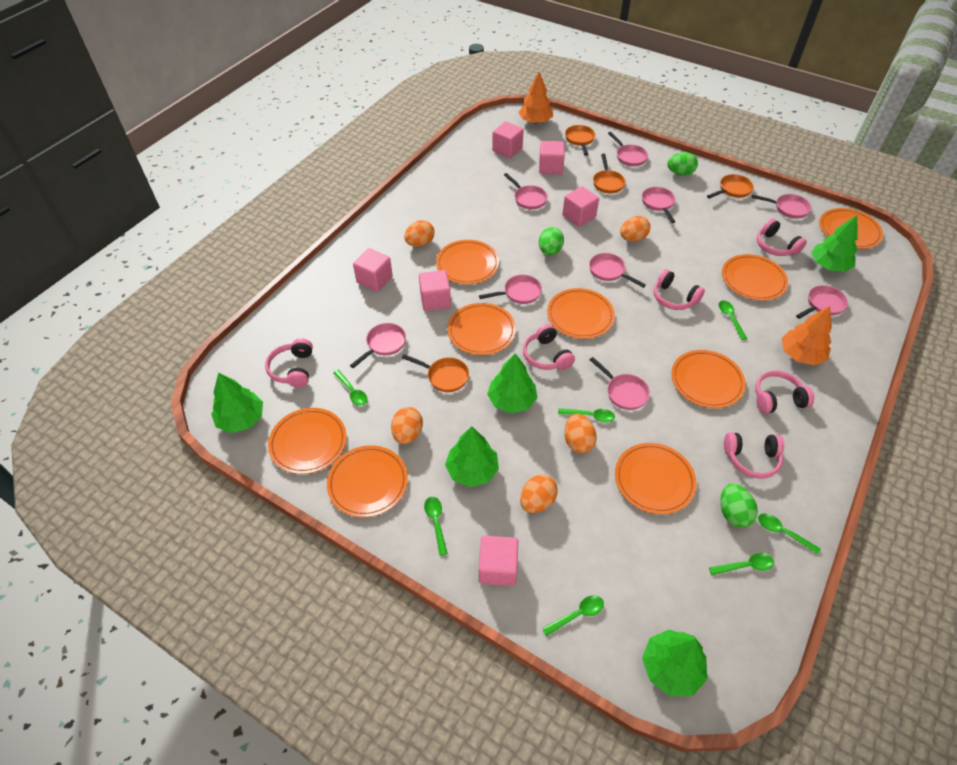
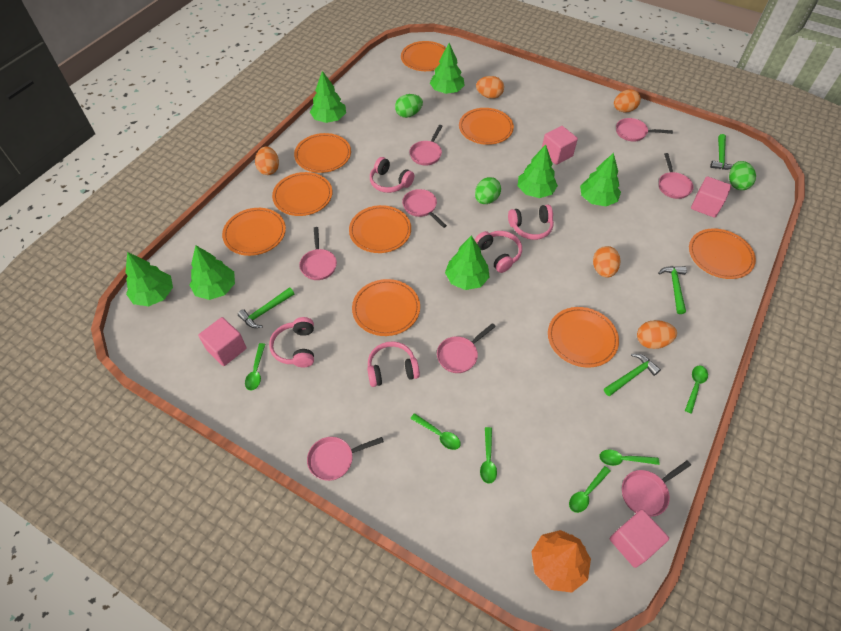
green hammer: none = 0 -> [238,287,294,328] [604,354,661,396] [658,266,687,314] [710,134,734,170] = 4
green spoon: [333,370,367,406] [424,497,448,556] [542,595,604,636] [558,408,615,422] [709,553,774,575] [719,301,747,340] [758,513,821,555] = 7 -> [245,343,265,391] [410,413,461,450] [480,427,497,484] [569,466,611,513] [599,450,659,466] [685,366,708,413] = 6
green tree: [211,373,263,433] [445,426,499,487] [487,353,537,413] [642,630,707,696] [811,215,858,272] = 5 -> [125,252,173,307] [190,245,235,300] [310,71,346,123] [430,43,465,94] [445,235,490,290] [518,145,558,198] [580,153,621,206] = 7
orange pan: [402,354,469,392] [565,125,595,156] [593,154,626,193] [707,174,754,199] = 4 -> none = 0
orange tree: [518,72,553,124] [781,306,832,366] = 2 -> [531,530,591,593] = 1
pink cube: [353,248,393,292] [419,270,451,311] [479,536,518,586] [492,121,524,158] [539,141,565,174] [562,186,599,227] = 6 -> [198,317,247,366] [542,126,578,165] [610,509,669,568] [691,176,731,218] = 4
pink headphones: [265,338,313,388] [523,324,575,370] [653,269,705,310] [724,432,784,479] [755,370,814,414] [757,218,807,256] = 6 -> [269,317,314,367] [367,341,420,387] [370,157,414,193] [475,231,522,273] [508,205,554,240] = 5
pink pan: [350,323,406,368] [479,275,542,304] [504,173,548,209] [589,253,646,288] [590,357,650,410] [608,132,648,166] [642,187,675,223] [752,194,811,219] [796,285,848,319] = 9 -> [299,227,337,280] [307,437,384,481] [402,189,447,228] [409,125,443,165] [437,323,496,373] [616,118,673,142] [622,461,691,517] [659,153,694,199] = 8

